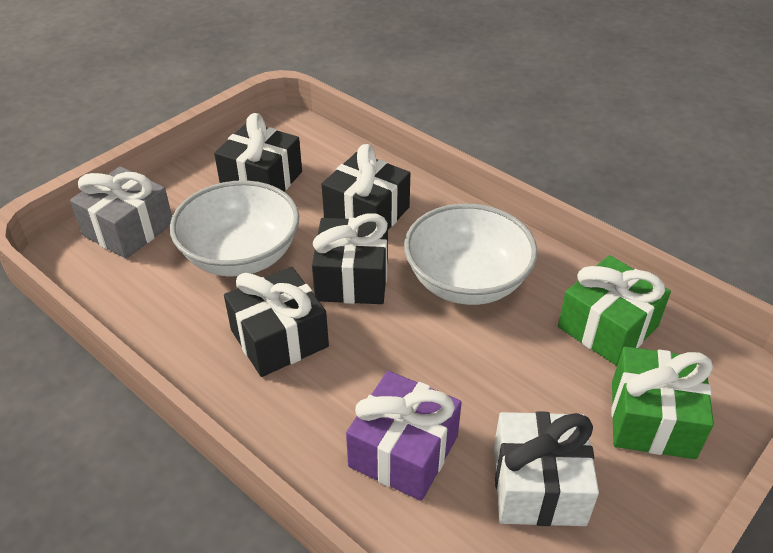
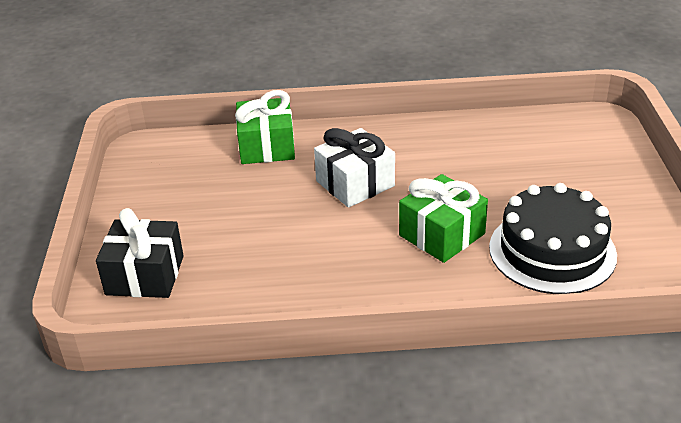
black cake: none = 0 -> [489,183,617,294] = 1
black gift: [214,113,302,191] [224,267,329,377] [312,213,388,304] [322,144,410,230] = 4 -> [96,208,184,298] = 1
grey gift: [70,166,172,259] = 1 -> none = 0
purple gift: [346,371,462,501] = 1 -> none = 0
white bowl: [170,180,299,276] [404,203,538,305] = 2 -> none = 0

